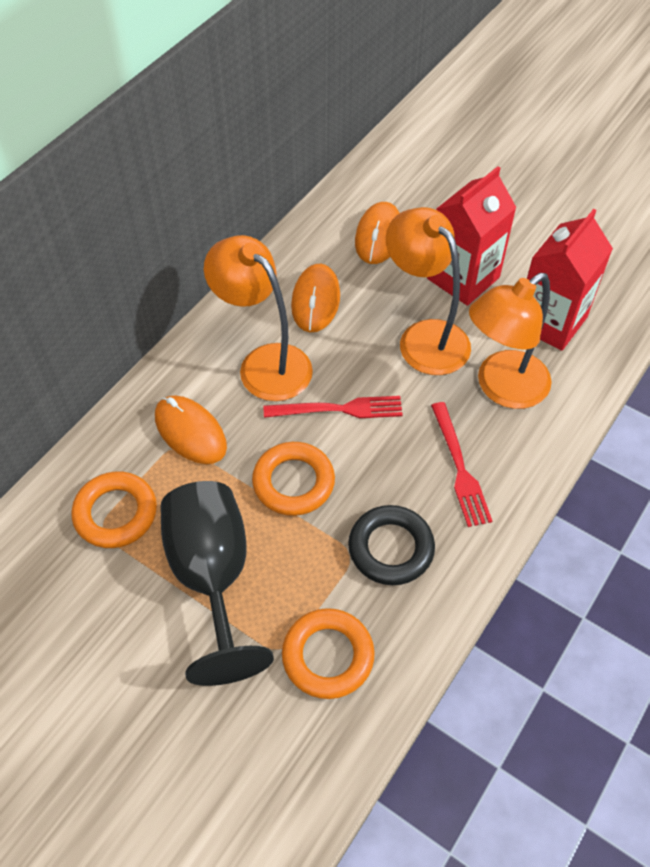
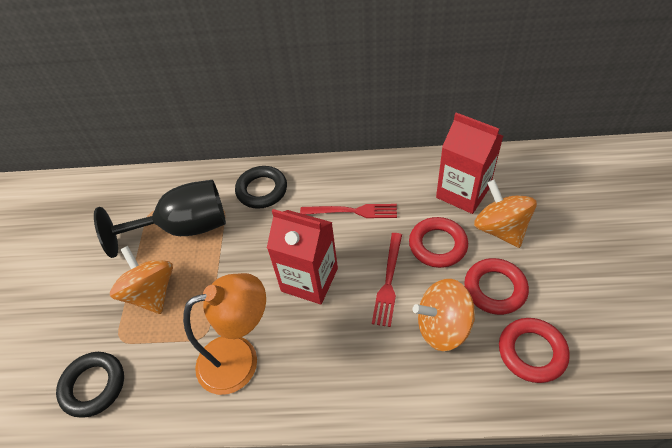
black ring: [348,505,435,585] = 1 -> [56,352,124,418] [235,166,287,209] = 2
orange lamp: [204,235,313,401] [386,207,471,375] [469,273,552,409] = 3 -> [183,273,266,395] = 1
orange mouse: [155,395,227,464] [291,264,340,332] [355,202,399,264] = 3 -> none = 0
orange ring: [72,471,157,548] [252,442,335,516] [282,608,375,699] = 3 -> none = 0
orange spinning top: none = 0 -> [110,246,173,314] [413,279,475,351] [474,180,537,248] = 3
red ring: none = 0 -> [409,217,468,268] [464,258,529,315] [499,318,570,383] = 3

